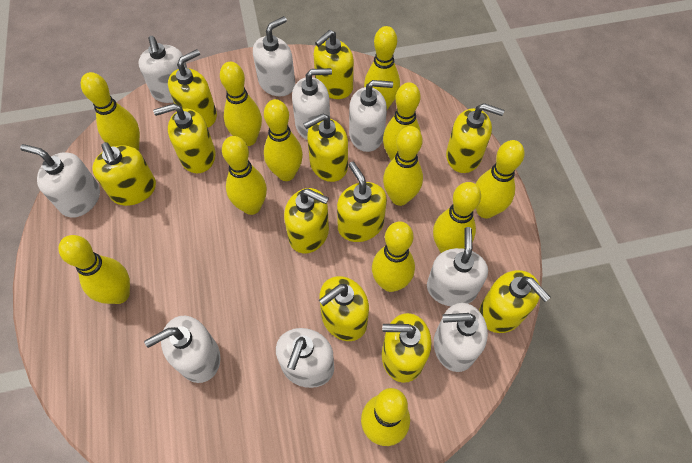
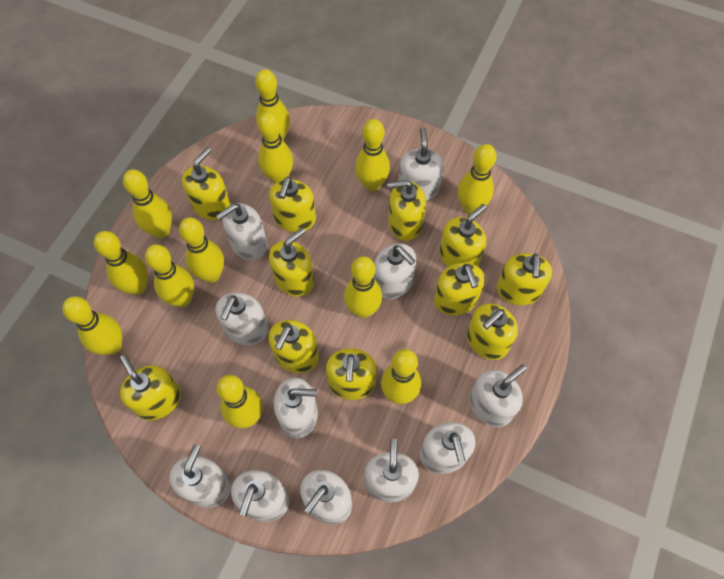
white soap dispenser: [20,144,100,218] [139,36,187,103] [144,316,221,383] [253,16,295,96] [276,328,334,388] [292,68,332,140] [349,80,393,152] [427,227,488,306] [434,303,488,372] = 9 -> [169,444,231,508] [216,203,267,261] [216,292,268,345] [231,470,289,522] [274,377,318,439] [300,470,352,524] [364,439,419,503] [373,243,416,300] [399,127,444,200] [420,422,476,474] [469,364,527,427] = 11

